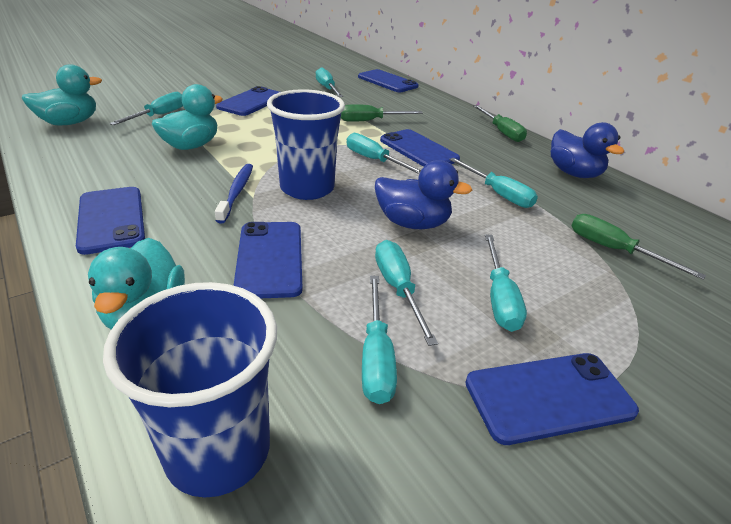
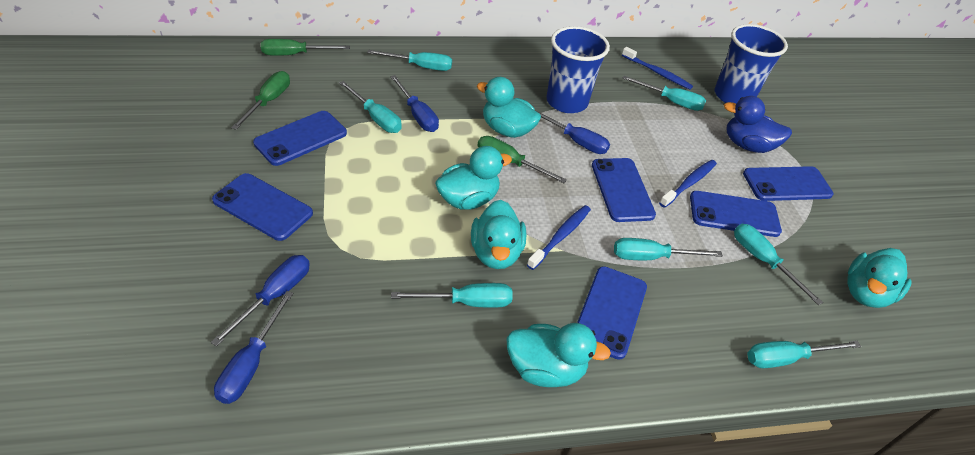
blue duck: [375,160,472,229] [551,122,624,178] = 2 -> [724,96,792,153] = 1
blue screwdriver: none = 0 -> [211,255,310,347] [214,291,293,404] [390,75,439,132] [535,110,610,154] = 4
blue toothbrush: [215,164,253,223] = 1 -> [527,205,591,270] [622,47,693,90] [659,160,717,208] = 3
turquoise duck: [21,64,102,125] [88,238,185,329] [152,84,223,150] = 3 -> [435,146,512,210] [471,200,526,269] [477,77,541,138] [506,323,611,387] [847,248,912,308] = 5

